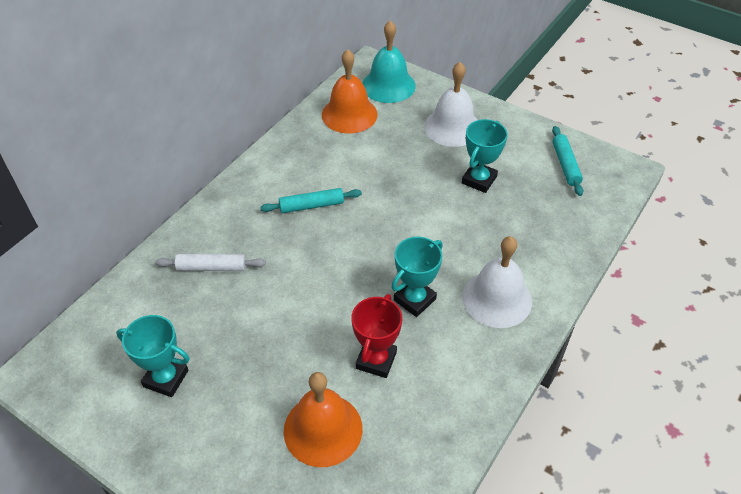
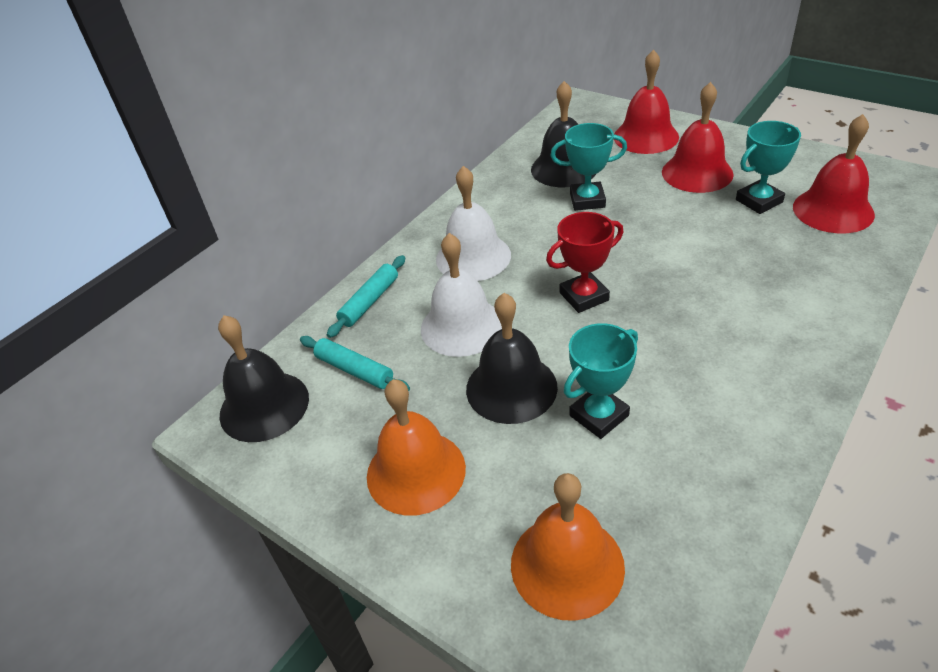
black bell: none = 0 -> [218,315,309,442] [466,293,558,424] [531,81,596,187] = 3
red bell: none = 0 -> [614,50,679,154] [662,82,734,193] [793,114,875,233] = 3
turquoise bell: [362,21,416,103] = 1 -> none = 0
white rolling pin: [155,254,266,271] = 1 -> none = 0

